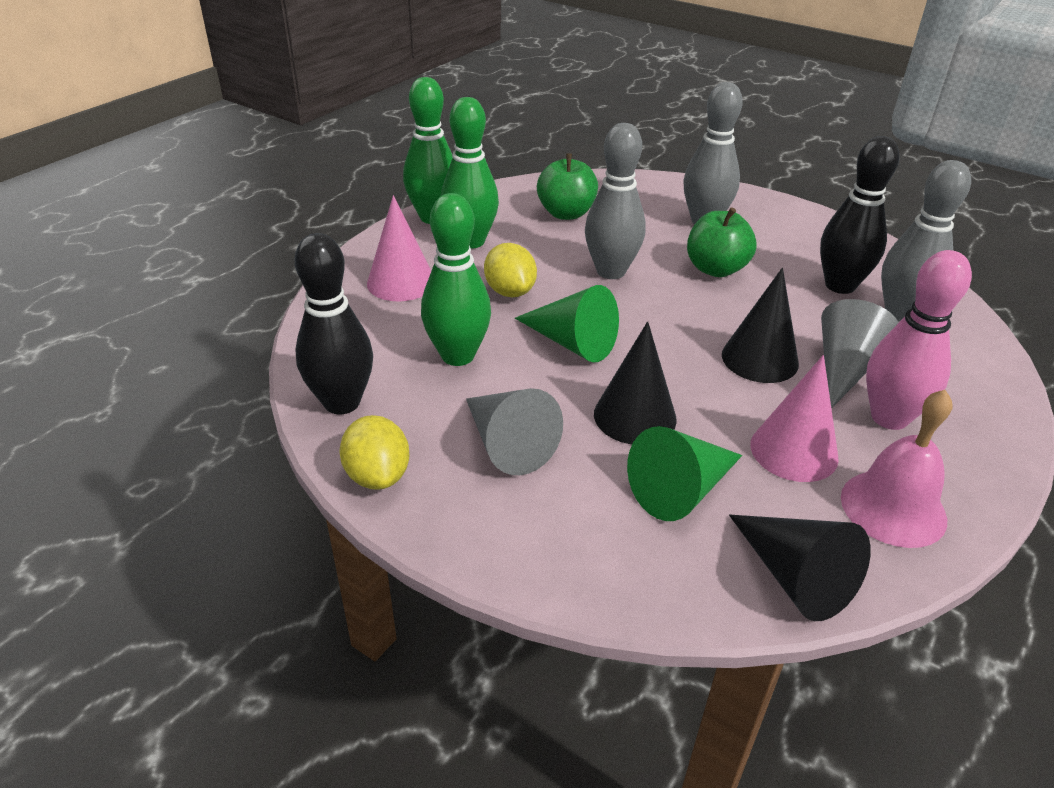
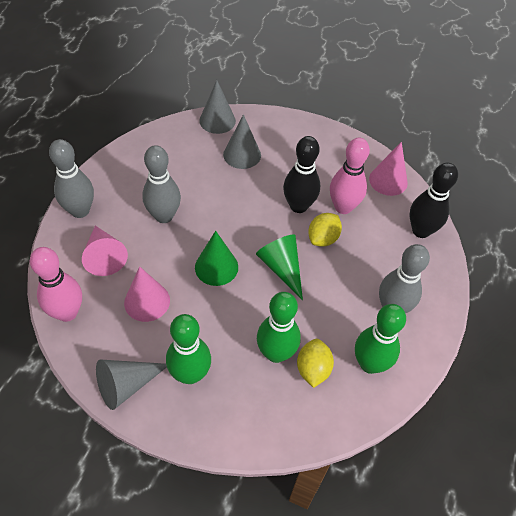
black cone: [594,321,677,444] [722,268,799,383] [729,514,871,621] = 3 -> none = 0
green apple: [537,154,598,220] [687,207,757,277] = 2 -> none = 0
grey cone: [466,388,563,475] [821,299,899,408] = 2 -> [96,359,167,410] [199,80,236,134] [223,114,261,169] = 3
pink bell: [841,390,953,548] = 1 -> none = 0
pink bowling pin: [866,250,972,430] = 1 -> [30,247,82,322] [330,138,370,214] = 2
pink cone: [367,195,431,301] [750,355,839,482] = 2 -> [82,226,128,276] [124,266,170,322] [369,142,408,196] = 3

